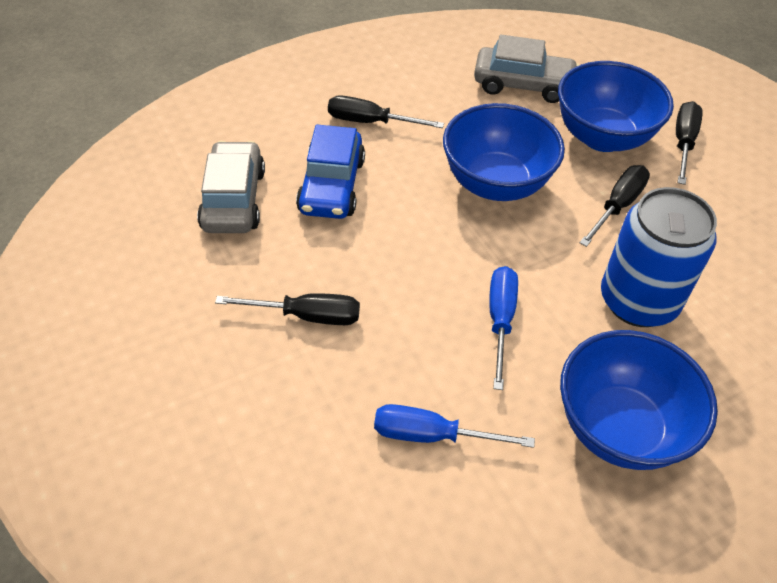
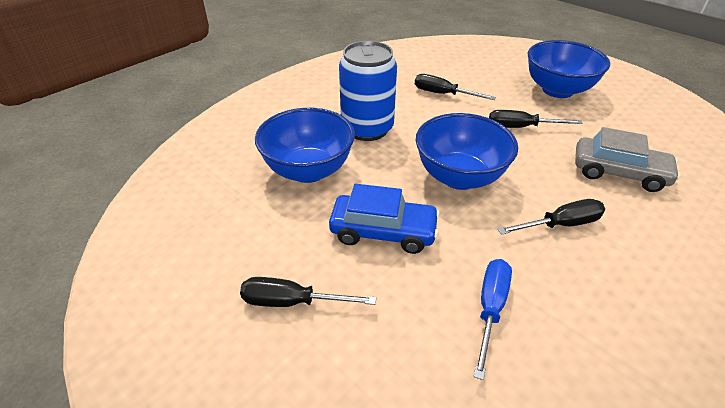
blue screwdriver: [374,404,535,448] [489,266,518,390] = 2 -> [474,259,512,380] = 1
grey car: [197,141,265,233] [474,35,579,103] = 2 -> [575,127,681,192] = 1

